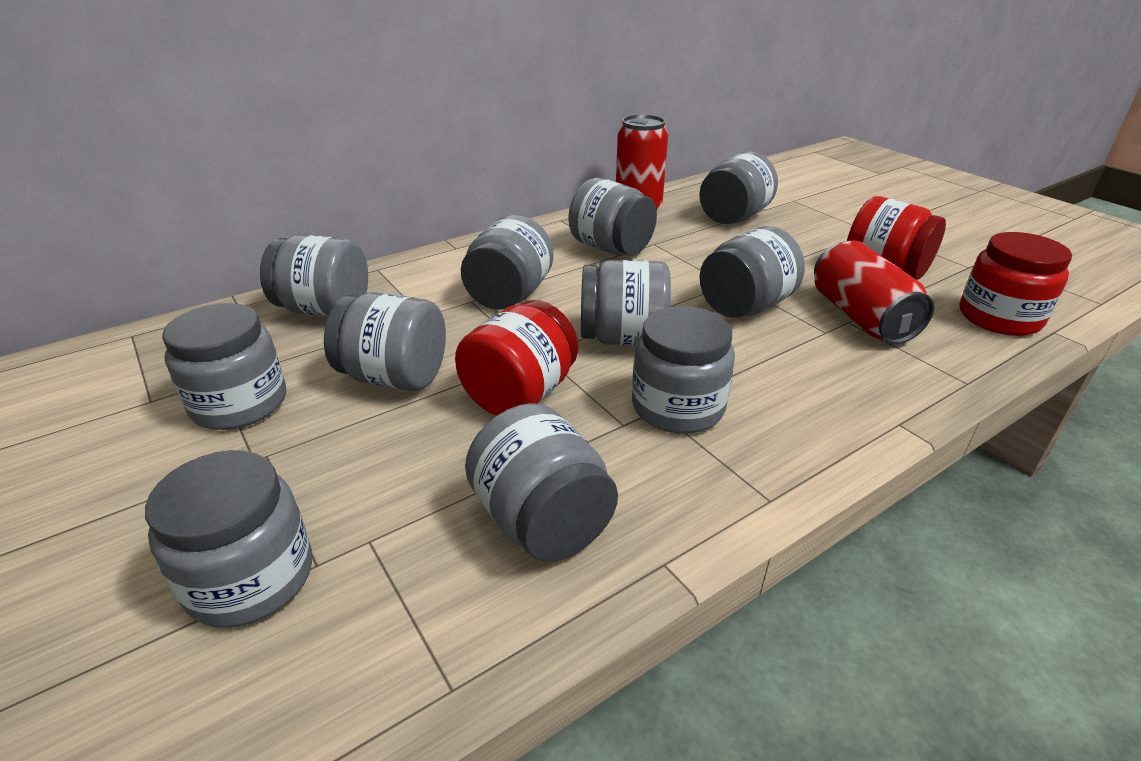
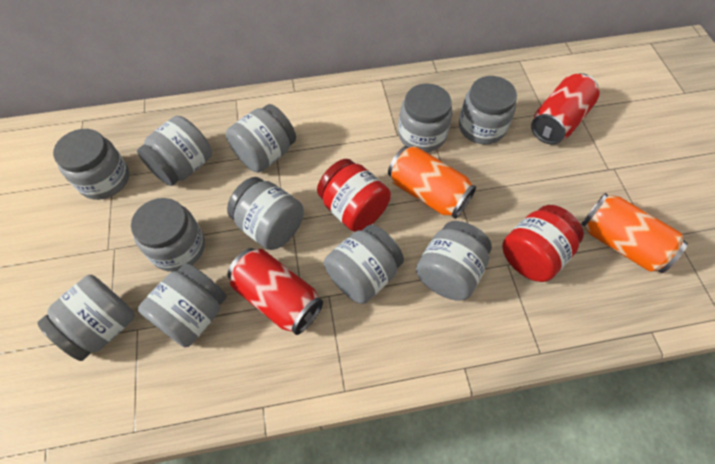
orange can: none = 0 -> [388,146,476,219] [581,193,688,273] = 2
red jar: [455,300,578,416] [847,196,946,280] [959,232,1072,336] = 3 -> [317,159,391,232] [502,205,584,282] = 2

